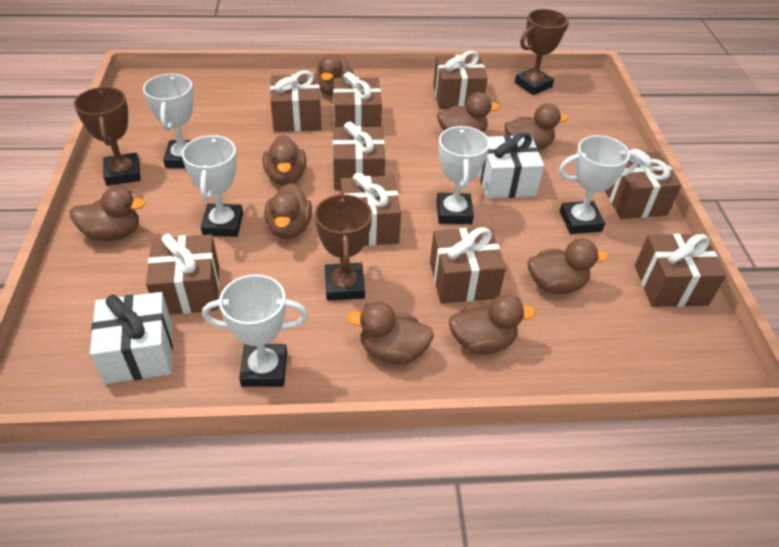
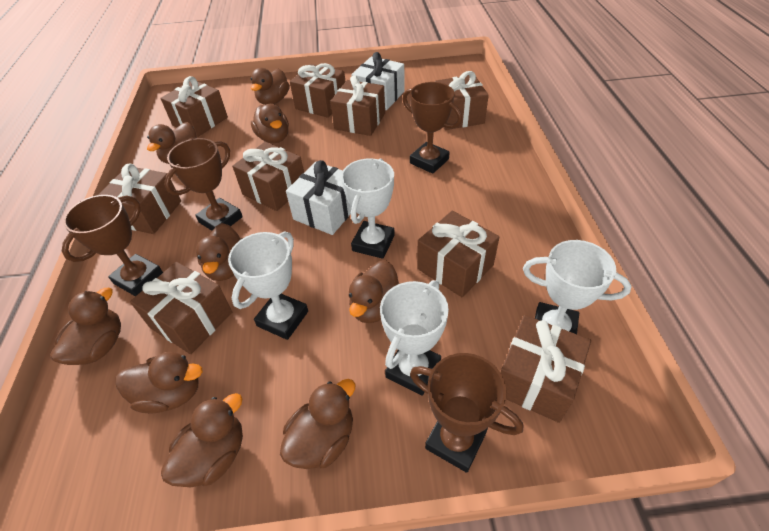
brown trophy: [74,87,141,186] [314,193,372,301] [515,9,569,95] = 3 -> [62,195,163,297] [164,138,243,231] [402,82,462,174] [410,353,523,473] = 4
white trophy: [143,74,194,168] [182,135,243,237] [202,274,308,387] [436,126,490,224] [559,135,639,234] = 5 -> [228,231,308,340] [341,158,395,259] [380,280,449,396] [523,240,632,334] = 4

